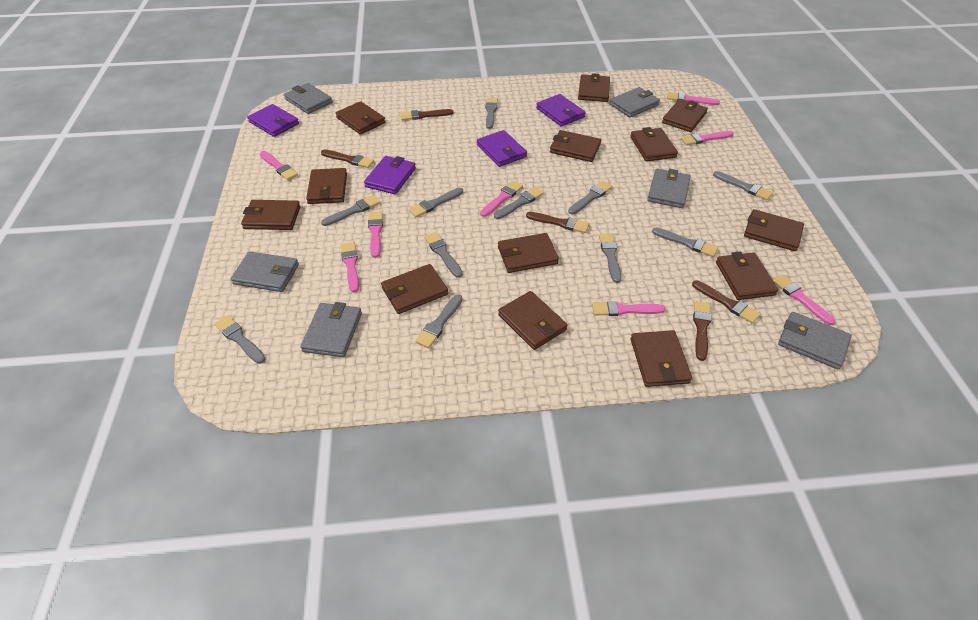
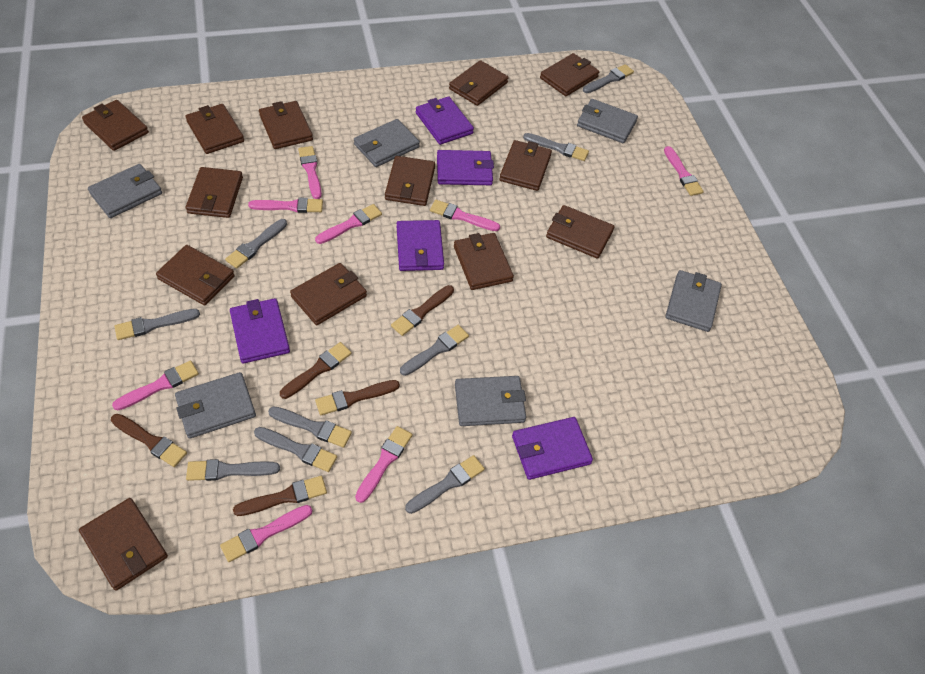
grey brush: [215,315,265,364] [321,195,380,226] [409,188,463,217] [416,294,463,348] [424,232,463,278] [486,97,498,129] [494,187,544,219] [568,181,612,214] [599,233,621,283] [652,227,718,257] [713,171,773,200] = 11 -> [114,309,200,340] [186,459,280,481] [225,219,287,269] [254,427,337,472] [268,406,352,448] [400,325,469,376] [405,455,485,514] [523,133,589,161] [583,64,634,93] = 9
purple wallet: [247,104,299,137] [364,156,416,194] [477,130,527,167] [536,94,586,127] = 4 -> [230,298,290,364] [397,220,444,271] [416,96,474,145] [437,150,494,185] [512,417,593,480] = 5

